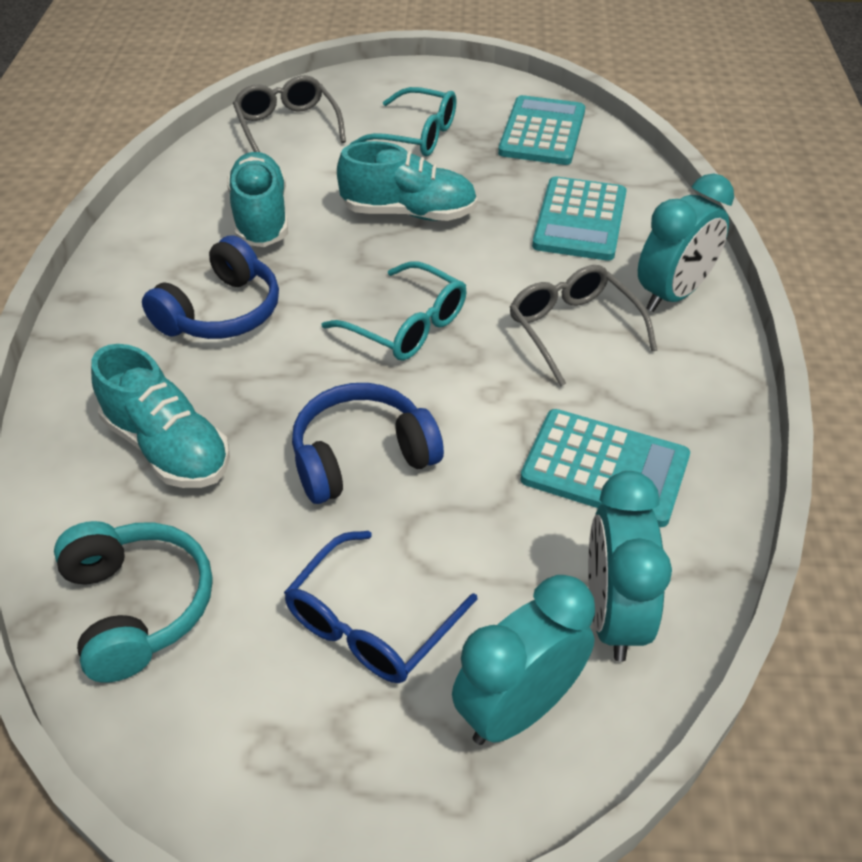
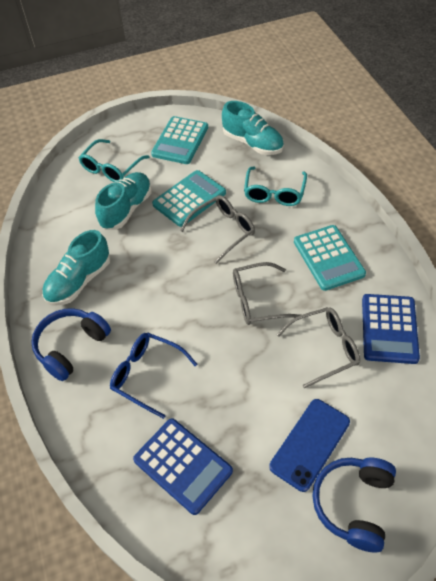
blue calculator: none = 0 -> [133,418,233,515] [362,294,420,364] = 2
blue phone: none = 0 -> [269,399,350,492] = 1
grey glasses: [233,75,346,152] [510,265,657,386] = 2 -> [180,195,255,264] [233,262,300,325] [277,307,360,388] = 3
turquoise clock: [452,575,595,745] [588,471,672,662] [638,173,734,312] = 3 -> none = 0
turquoise headphones: [54,521,213,682] = 1 -> none = 0

